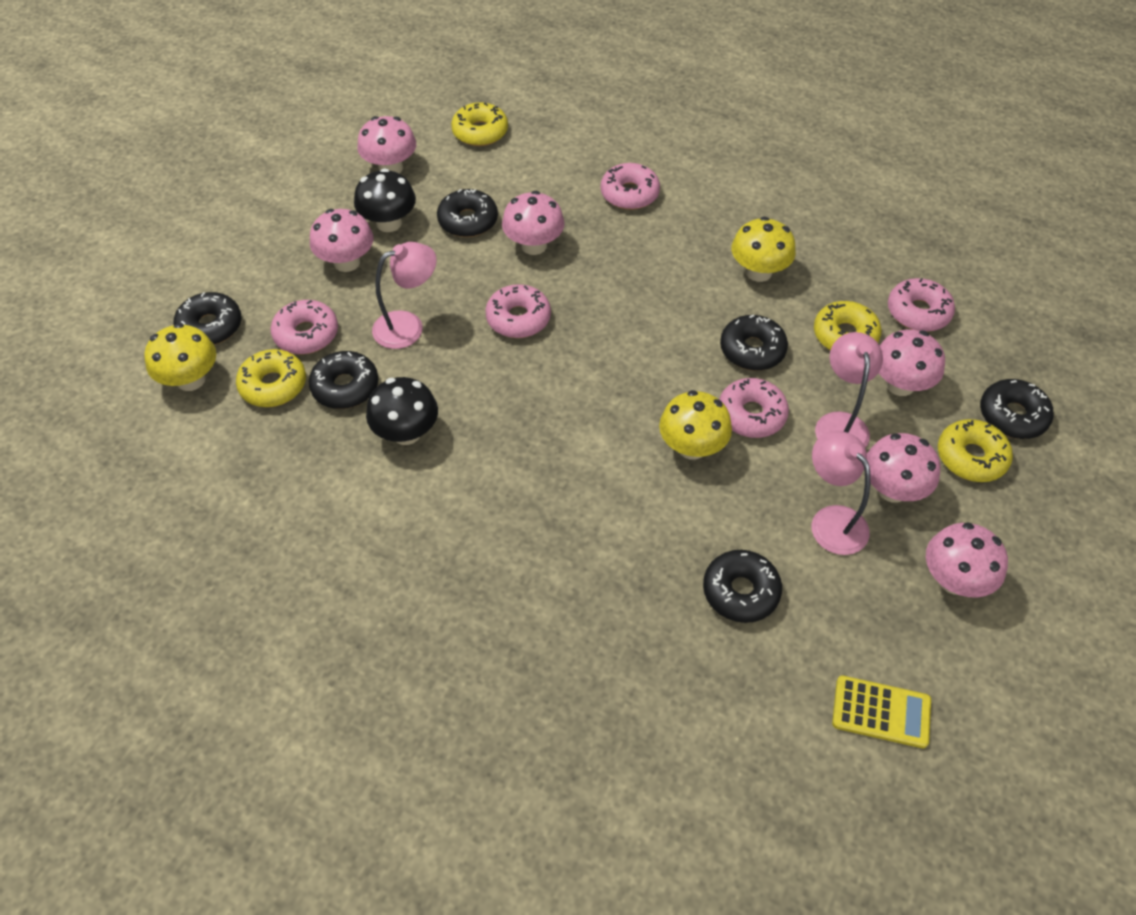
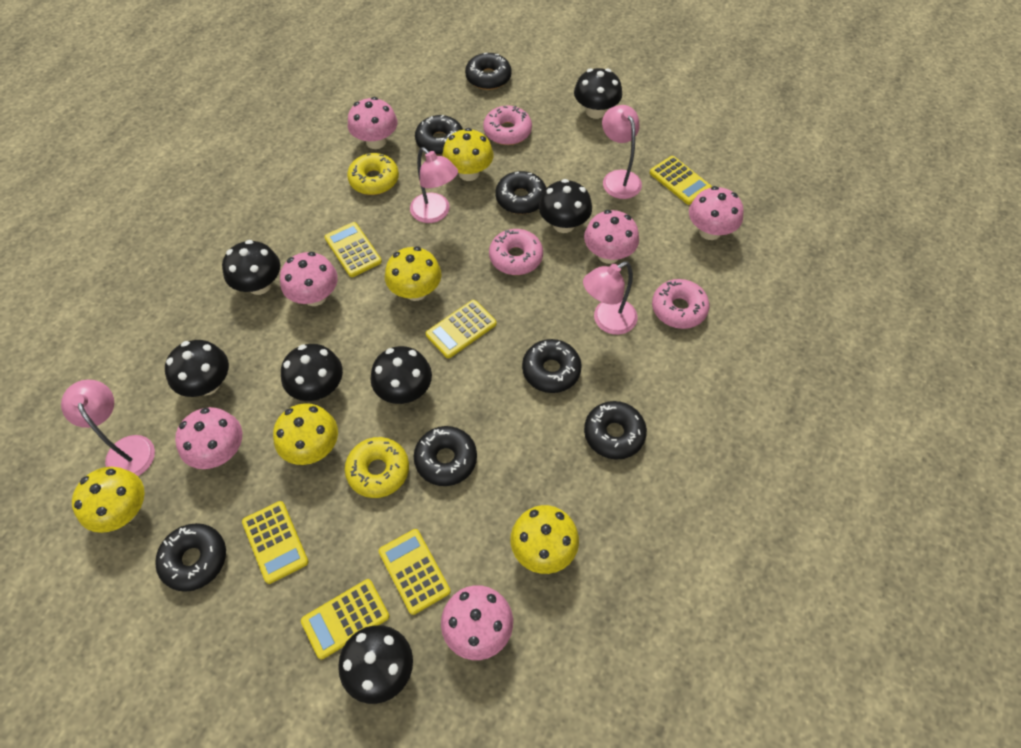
black donut: [174,292,241,345] [309,351,378,409] [437,189,498,237] [703,550,782,623] [720,315,788,371] [980,379,1054,439] = 6 -> [155,523,226,592] [414,426,477,486] [415,115,463,155] [465,53,512,90] [495,171,546,214] [522,339,582,393] [584,401,647,460] = 7
black mushroom: [354,168,416,232] [366,377,438,445] = 2 -> [165,340,229,397] [222,240,280,295] [281,344,343,401] [338,625,413,704] [371,346,432,404] [539,179,592,233] [574,68,622,119] = 7
pink donut: [270,300,338,354] [485,284,551,338] [601,163,660,210] [719,378,789,438] [888,278,955,332] = 5 -> [483,106,532,145] [489,229,543,275] [652,279,709,329] = 3
pink lamp: [372,242,437,349] [812,430,871,555] [815,332,883,448] = 3 -> [61,380,155,476] [410,147,458,223] [583,261,637,335] [602,105,642,199] = 4
yellow calculator: [832,676,931,748] = 1 -> [242,501,309,584] [301,579,389,659] [325,222,382,277] [379,529,450,615] [426,300,496,358] [650,156,712,205] = 6
yellow donut: [236,349,306,407] [451,102,508,146] [814,301,881,350] [938,419,1013,482] = 4 -> [345,437,409,498] [347,153,399,195] = 2
yellow mushroom: [144,323,216,391] [659,390,732,460] [732,217,796,282] = 3 -> [72,467,145,533] [273,403,338,465] [385,247,441,301] [442,128,493,181] [510,505,579,574] = 5

